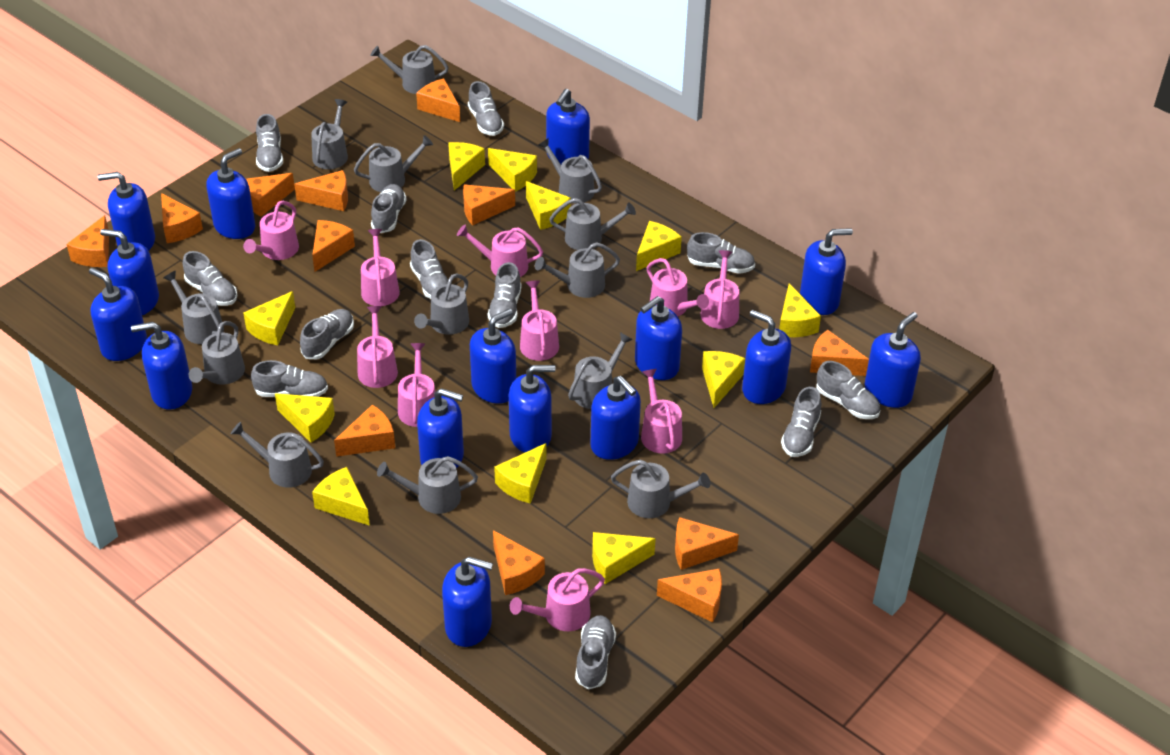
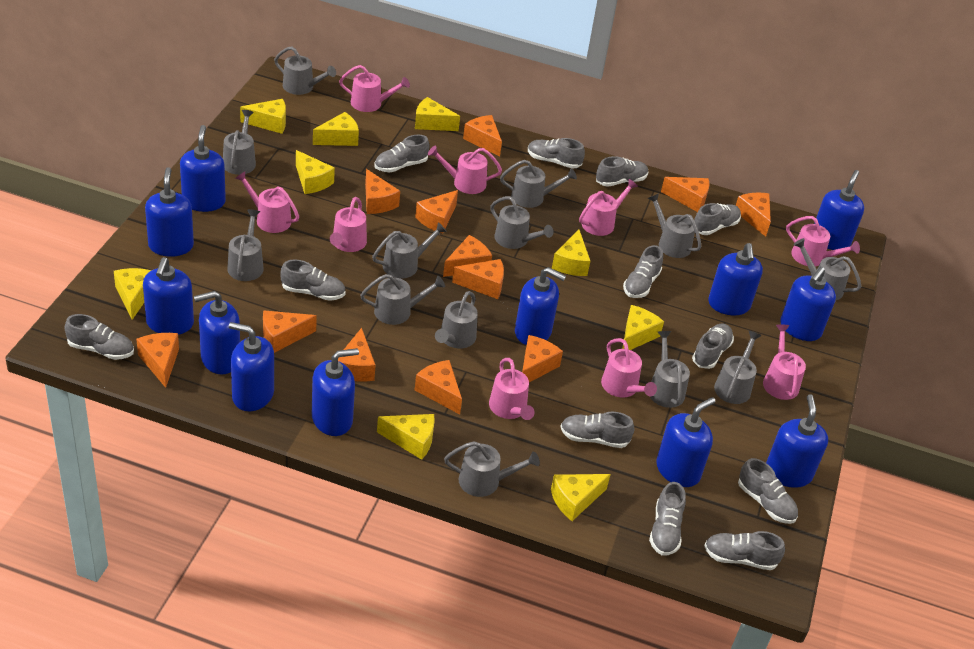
blue soap dispenser: [89,268,147,361] [98,172,155,251] [100,229,159,315] [131,322,192,410] [206,148,255,239] [417,388,464,468] [442,557,493,647] [470,309,516,404] [509,365,555,453] [546,89,590,164] [591,376,641,460] [635,296,682,380] [742,310,791,404] [800,228,853,315] [865,312,921,408] = 15 -> [143,257,194,335] [145,167,194,257] [180,125,226,212] [194,291,240,374] [229,322,274,411] [312,348,359,436] [515,267,566,345] [656,397,716,487] [708,243,763,315] [766,394,828,488] [780,267,836,341] [814,170,864,250] = 12
pink watering can: [243,201,299,260] [357,306,398,388] [361,229,400,306] [398,343,436,427] [457,224,543,277] [510,568,605,631] [520,280,559,361] [641,369,682,454] [647,258,709,317] [700,250,739,329] = 10 -> [235,171,299,233] [330,197,367,252] [339,65,410,112] [428,145,502,194] [489,358,535,420] [579,179,638,236] [601,338,657,397] [763,325,806,400] [786,216,860,266] = 9
yellow cheese: [243,291,295,345] [275,393,335,443] [312,467,370,526] [448,142,485,191] [488,148,537,192] [494,443,546,504] [526,181,571,230] [592,532,656,584] [636,221,682,271] [702,351,745,408] [779,283,821,337] = 11 -> [114,268,151,320] [240,99,286,134] [296,150,335,194] [313,112,359,146] [377,414,435,460] [415,97,460,131] [551,474,611,521] [552,230,590,276] [622,305,664,350] = 9

